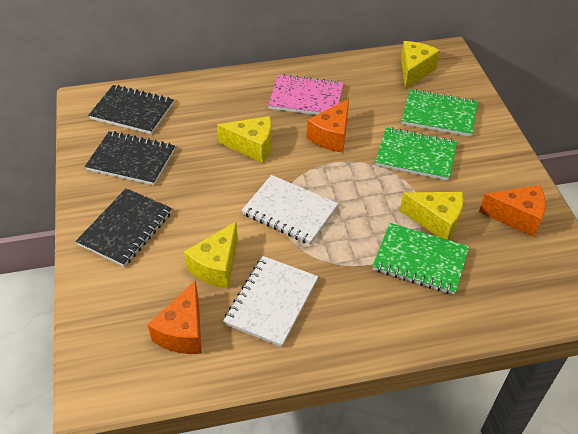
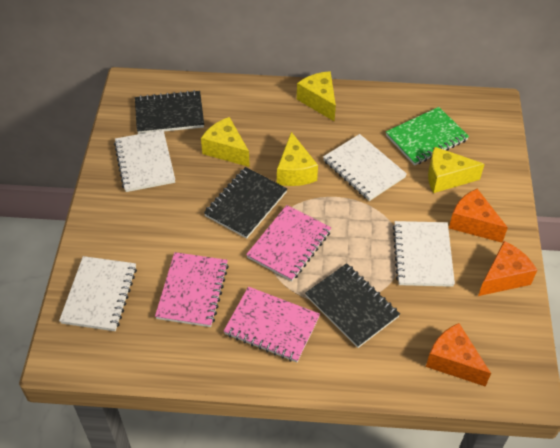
green notebook: [372,223,469,295] [375,127,457,181] [402,89,478,137] = 3 -> [386,107,469,166] = 1
pink notebook: [268,74,343,115] = 1 -> [155,252,229,327] [224,287,320,363] [246,205,331,281] = 3
white notebook: [224,256,318,347] [242,175,338,245] = 2 -> [59,256,137,331] [114,130,175,192] [323,134,407,201] [392,221,455,287] = 4

